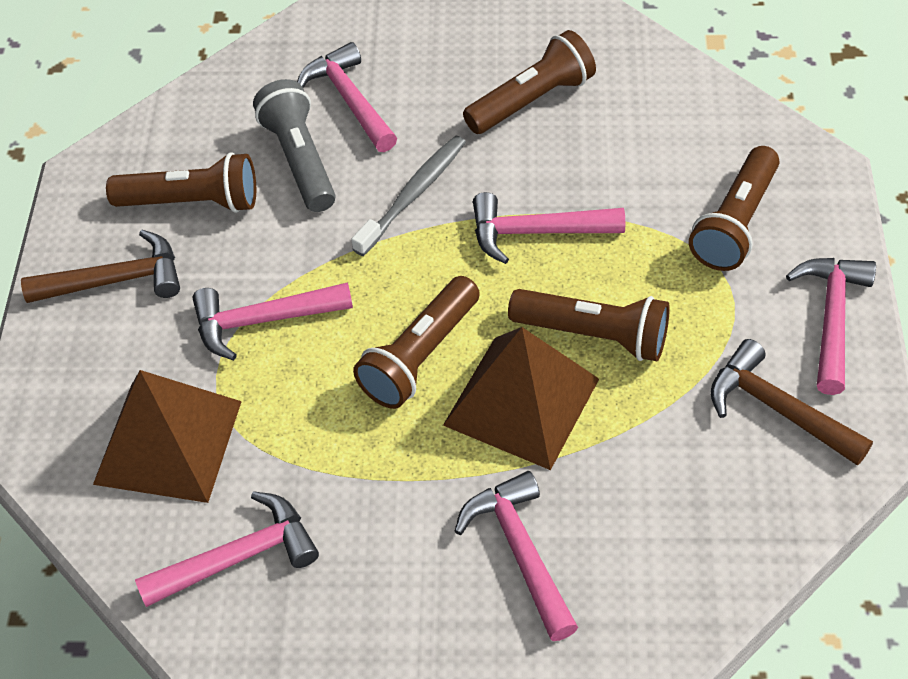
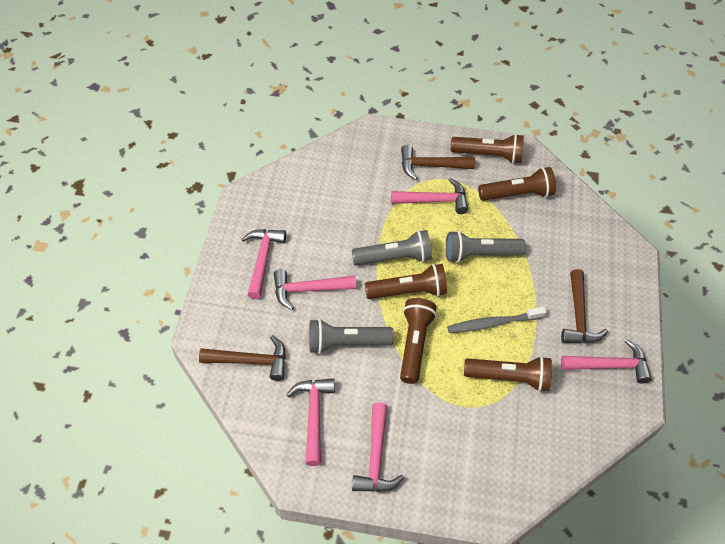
brown hammer: [21,230,180,303] [710,339,873,466] = 2 -> [199,335,286,381] [401,145,475,180] [561,269,608,343] = 3
brown pyramid: [93,370,242,503] [443,327,599,470] = 2 -> none = 0
grey flashlight: [253,79,336,212] = 1 -> [309,319,394,354] [352,230,432,265] [446,231,526,263] = 3

